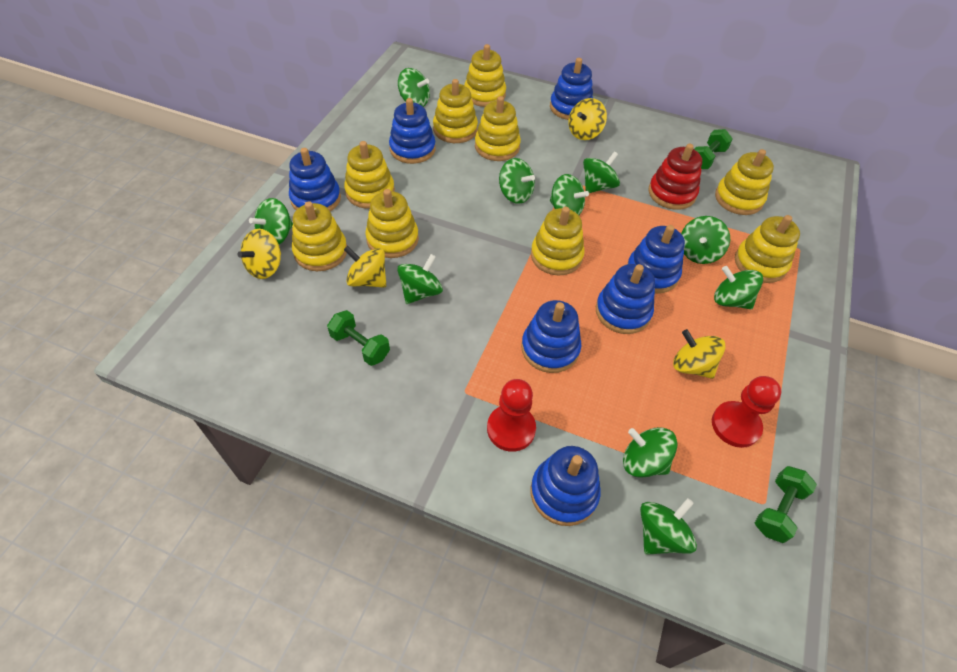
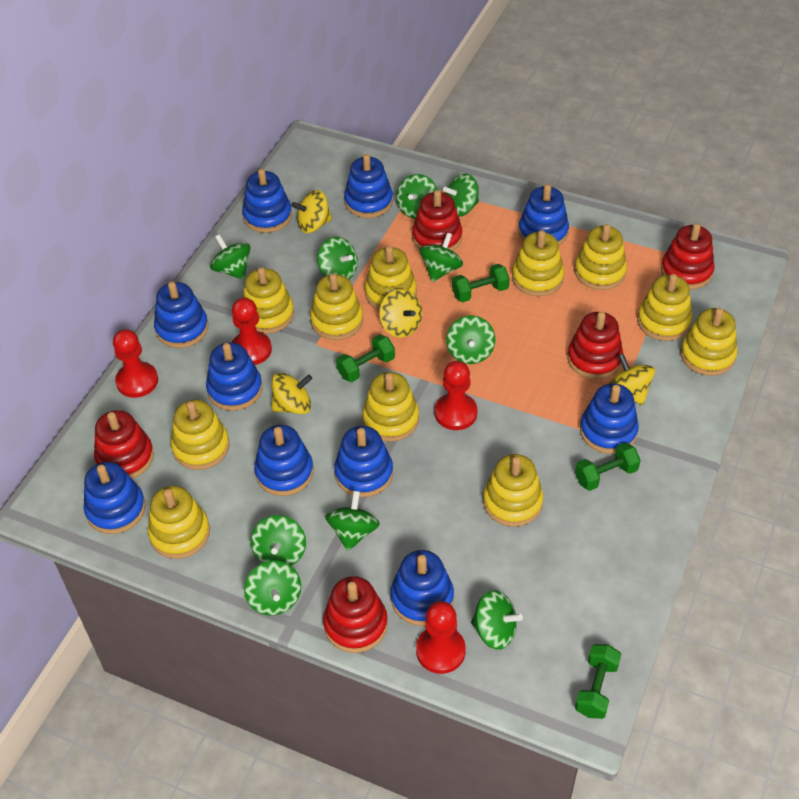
blue stacking toy: [289,148,341,211] [389,98,435,164] [521,300,581,373] [531,446,601,526] [550,58,593,120] [596,264,655,334] [627,225,685,294] = 7 -> [84,462,146,534] [154,282,208,348] [206,342,262,411] [242,169,292,233] [254,425,313,496] [334,426,393,497] [344,154,393,218] [391,550,454,626] [518,184,569,246] [580,383,639,454] = 10
green dumbbell: [327,310,390,366] [694,129,733,169] [755,466,817,543] = 3 -> [336,334,395,382] [452,264,510,302] [575,442,641,491] [575,644,621,719] = 4
red pawn: [487,379,536,452] [712,376,781,448] = 2 -> [113,329,158,398] [232,298,272,365] [416,601,466,674] [435,361,477,430] = 4
red stacking toy: [648,144,702,210] = 1 -> [94,410,154,479] [323,576,388,653] [412,190,462,251] [567,312,623,379] [661,223,715,289] = 5
yellow stacking toy: [292,201,347,271] [344,141,395,209] [365,189,419,258] [433,79,478,143] [464,44,506,107] [475,96,521,161] [531,207,585,276] [715,149,774,215] [735,215,800,283] = 9 -> [148,486,210,559] [171,400,230,470] [243,267,294,334] [310,274,363,340] [362,372,419,442] [365,246,417,310] [483,454,543,527] [512,230,564,296] [574,224,627,290] [637,274,693,341] [680,308,738,376] = 11

